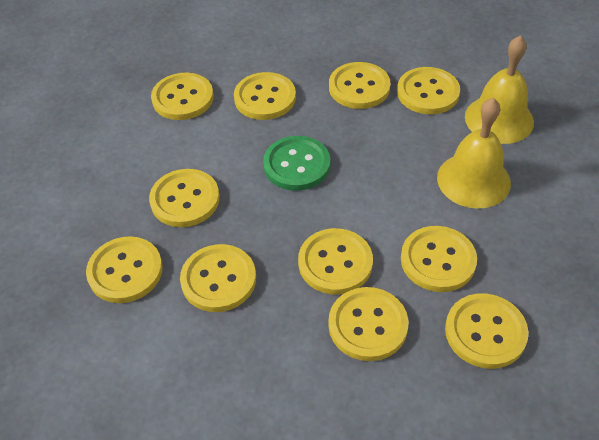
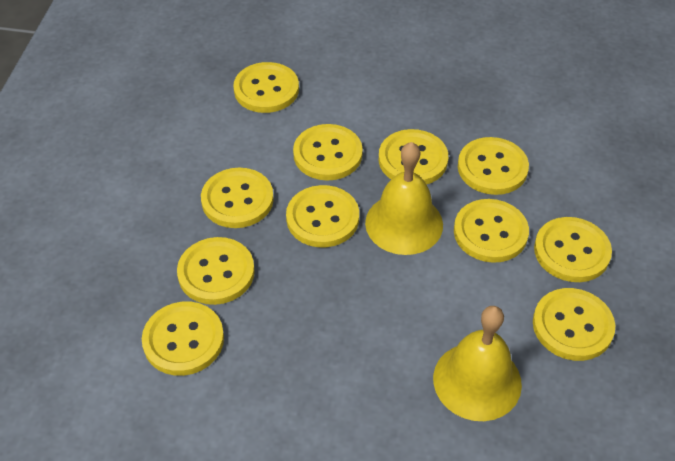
green button: [263,136,330,191] = 1 -> none = 0

